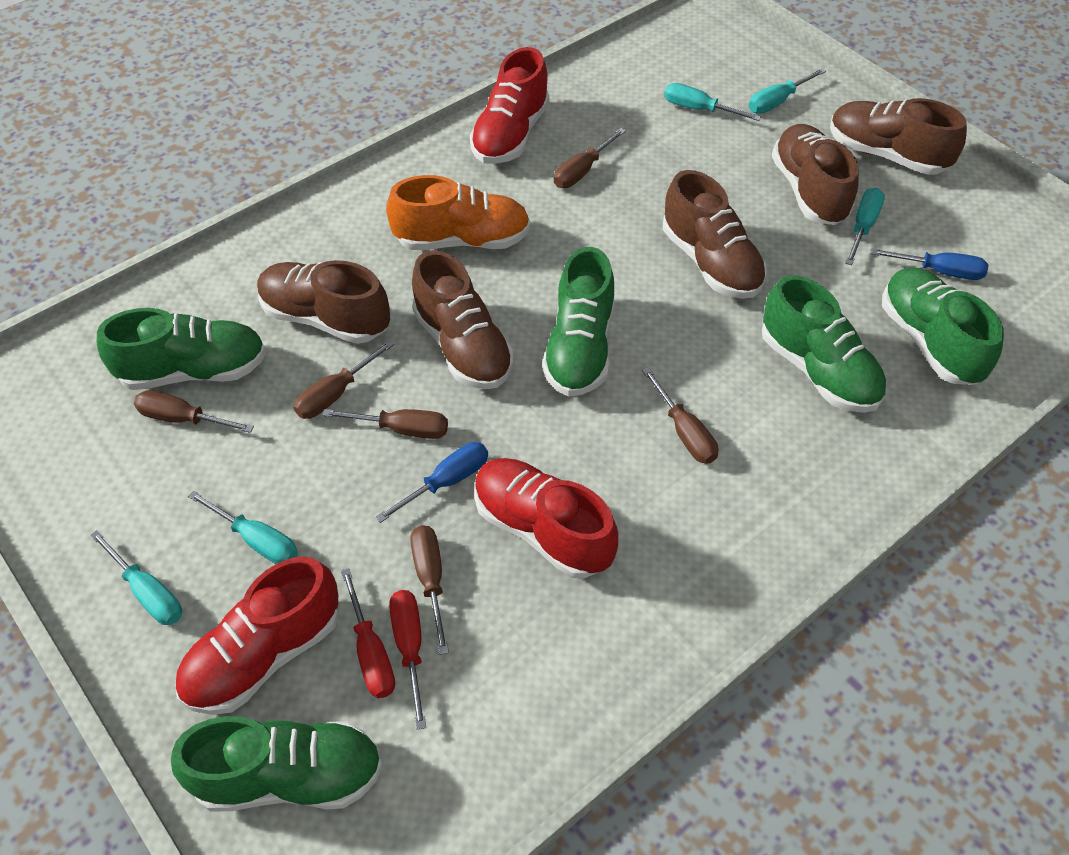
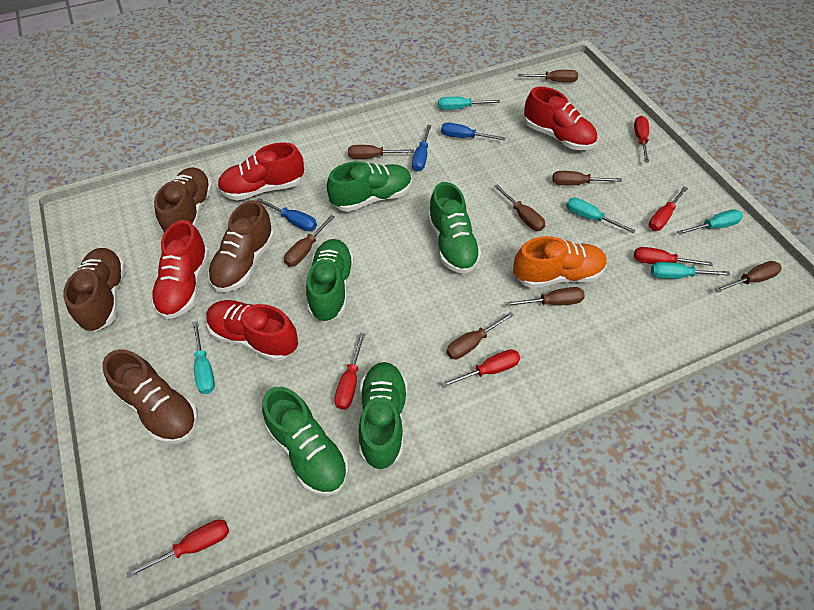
blue screwdriver: [376,442,488,523] [871,248,989,280] = 2 -> [256,198,317,231] [412,124,431,171] [441,123,505,140] = 3
brown screwdriver: [134,390,254,433] [293,340,394,419] [322,409,448,439] [410,525,449,654] [554,128,626,188] [642,367,718,464] = 6 -> [284,215,334,267] [348,145,414,159] [446,312,514,359] [494,184,545,231] [506,287,585,307] [518,70,578,82] [552,171,622,185] [715,261,782,292] = 8
brown shoe: [257,260,390,344] [412,250,514,389] [663,170,767,299] [772,124,859,225] [830,98,967,175] = 5 -> [63,248,126,332] [102,349,198,444] [154,167,213,233] [208,200,274,292] = 4
red screwdriver: [341,568,395,698] [389,590,426,730] = 2 -> [126,520,229,578] [334,333,365,410] [441,349,520,388] [634,116,649,163] [634,247,713,266] [648,187,688,231] = 6
red shoe: [175,556,339,715] [470,47,550,164] [474,458,618,578] = 3 -> [151,220,209,319] [206,300,298,361] [218,143,304,200] [524,87,597,150] = 4

